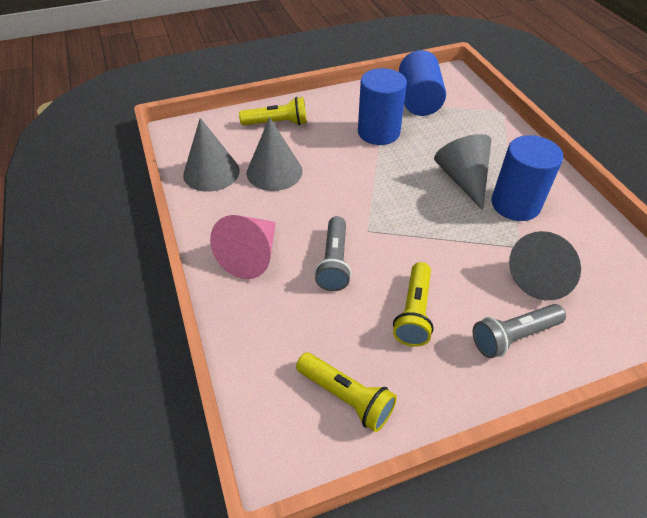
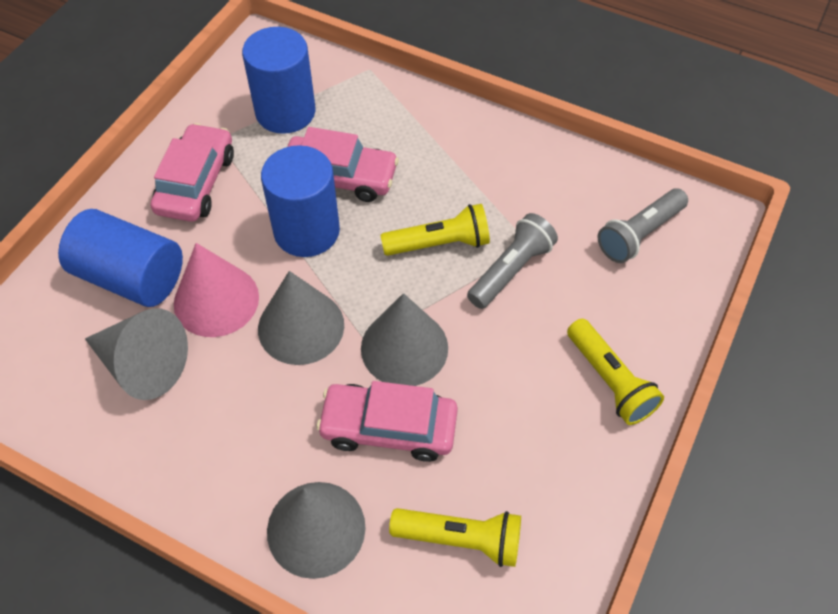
pink car: none = 0 -> [151,123,234,222] [287,127,399,202] [316,381,458,462] = 3

